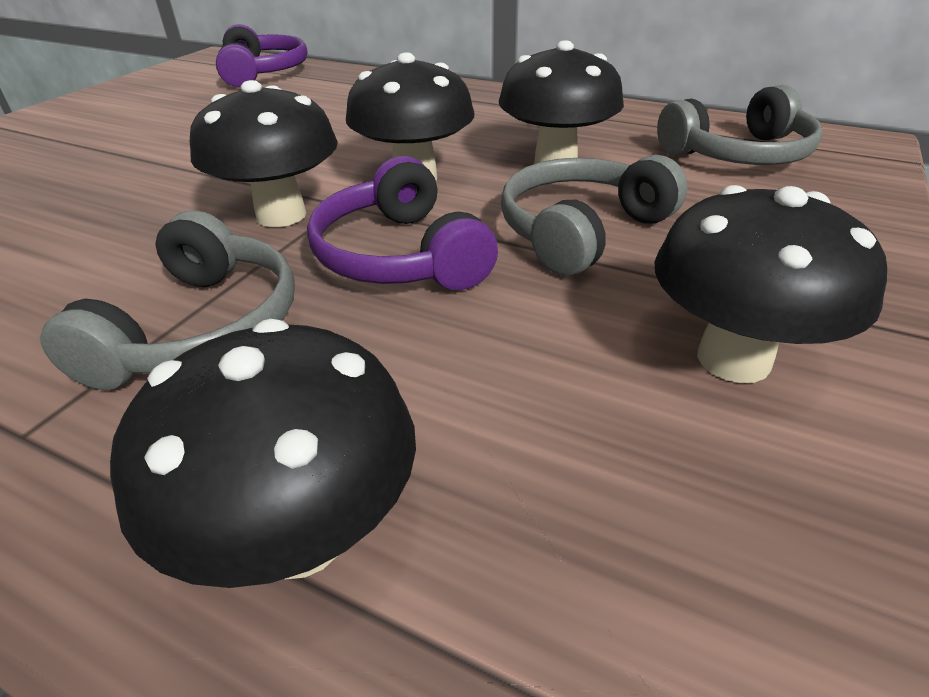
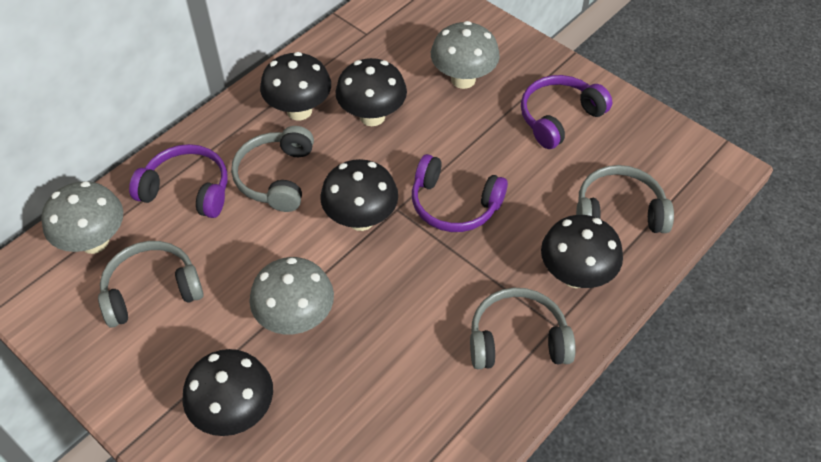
grey headphones: [40,210,295,390] [501,155,688,276] [657,85,823,165] = 3 -> [98,241,204,328] [231,126,314,212] [470,288,576,369] [576,165,674,233] = 4
grey mushroom: none = 0 -> [41,181,123,254] [249,257,334,334] [431,21,500,89] = 3
purple headphones: [216,24,307,88] [307,156,498,290] = 2 -> [129,144,227,218] [412,154,508,232] [521,75,612,149] = 3

